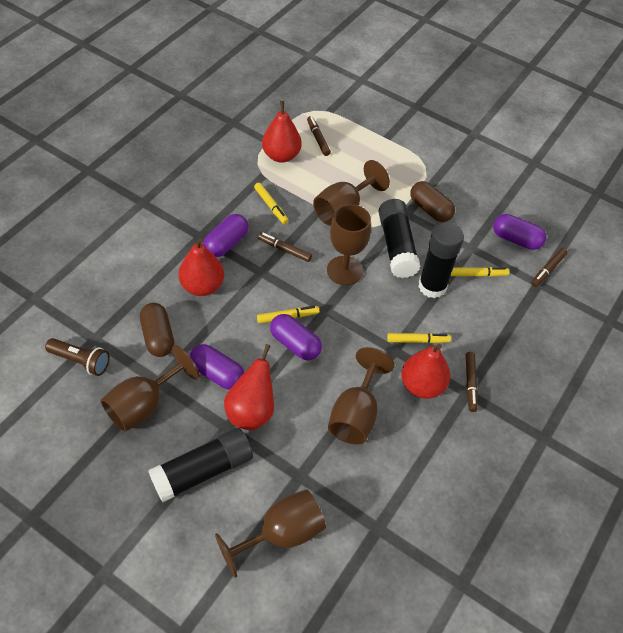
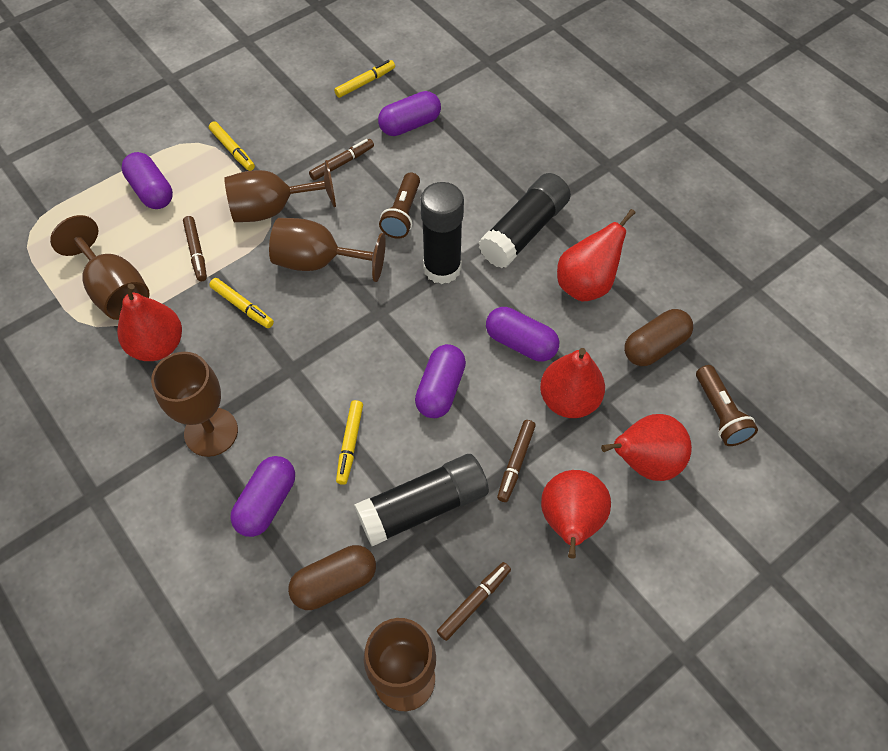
brown flashlight: [45,338,110,376] = 1 -> [379,172,420,239] [696,365,758,446] = 2
purple capsule: [189,344,244,390] [203,214,248,257] [270,314,322,361] [493,214,546,250] = 4 -> [122,152,173,209] [230,456,295,537] [378,91,441,136] [415,344,466,418] [486,307,559,362] = 5
red pear: [178,238,224,296] [224,344,274,430] [262,101,302,162] [401,344,450,399] = 4 -> [117,284,182,361] [540,348,605,418] [541,470,611,559] [557,209,636,302] [601,414,692,481] = 5

